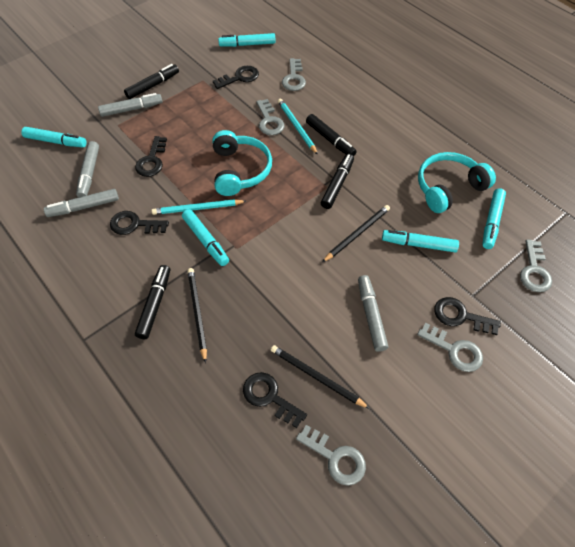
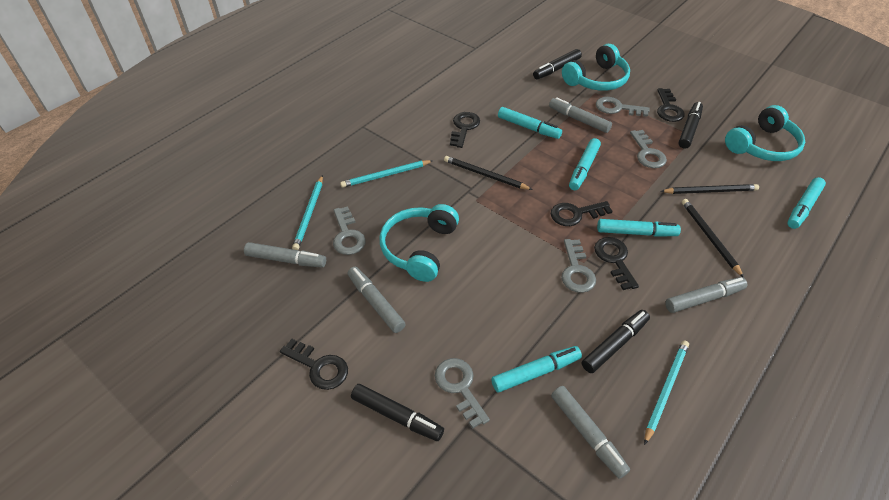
grey marker: [44,189,119,217] [76,141,99,198] [98,93,163,117] [358,275,388,352] = 4 -> [244,242,326,268] [348,267,405,333] [549,97,612,133] [551,386,630,479] [665,277,748,313] = 5
turquoise headphones: [212,130,272,196] [418,152,496,213] = 2 -> [380,204,459,282] [562,44,630,91] [725,105,805,161] = 3
turquoise pencil: [152,199,246,215] [278,99,318,155] = 2 -> [292,175,323,250] [340,160,433,188] [644,341,689,445] = 3

